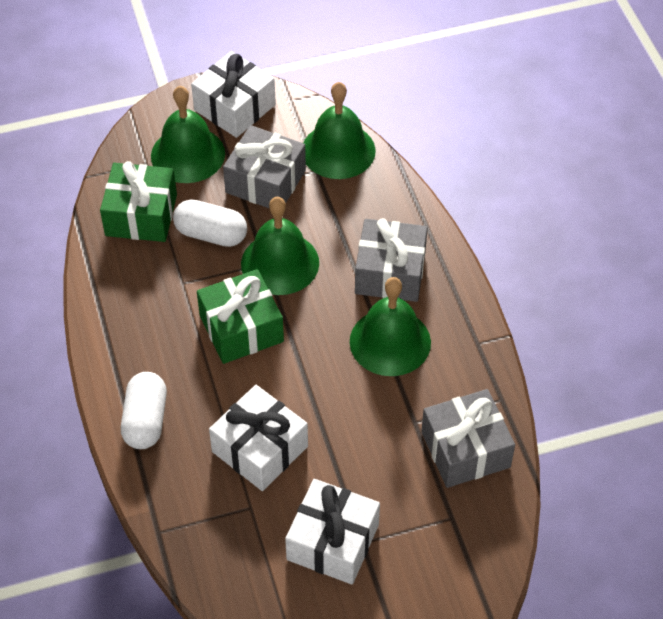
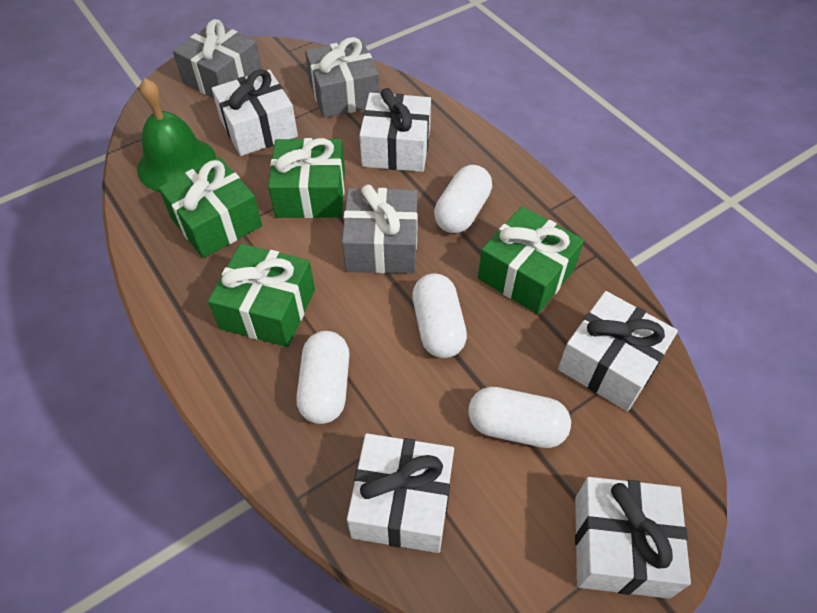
green bell: [151,86,225,183] [241,197,319,295] [303,82,376,179] [350,277,431,376] = 4 -> [137,78,216,192] = 1
green gift: [100,161,177,242] [197,269,284,364] = 2 -> [158,157,262,258] [208,244,315,347] [268,138,345,218] [478,206,584,314] = 4
white capsule: [121,372,167,449] [173,199,247,247] = 2 -> [297,331,349,424] [412,273,467,358] [434,165,492,233] [468,387,571,448] = 4
white gift: [191,51,276,138] [209,385,308,491] [285,479,380,585] = 3 -> [212,69,298,156] [347,434,454,553] [359,88,431,172] [558,291,678,411] [575,477,691,599] = 5

